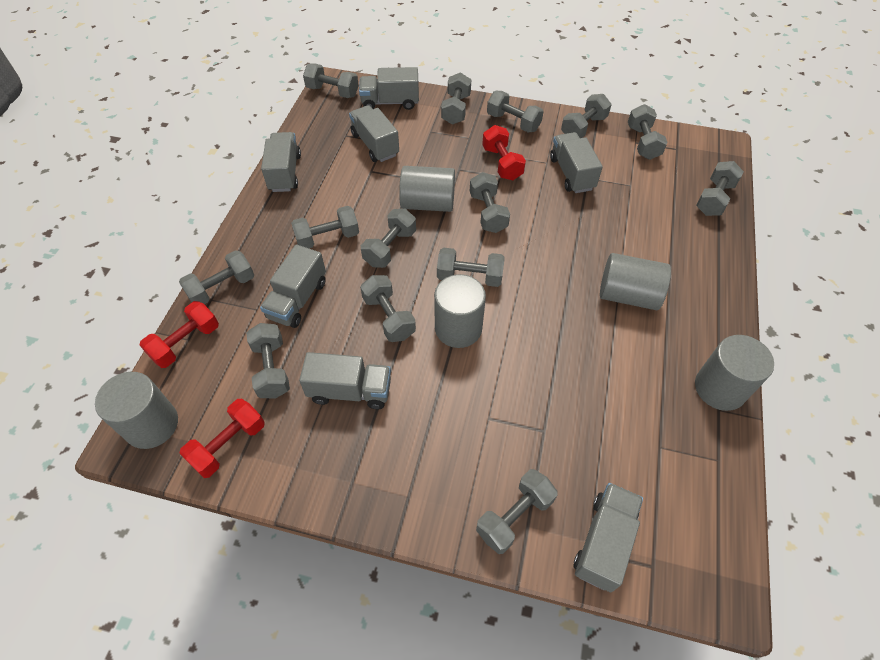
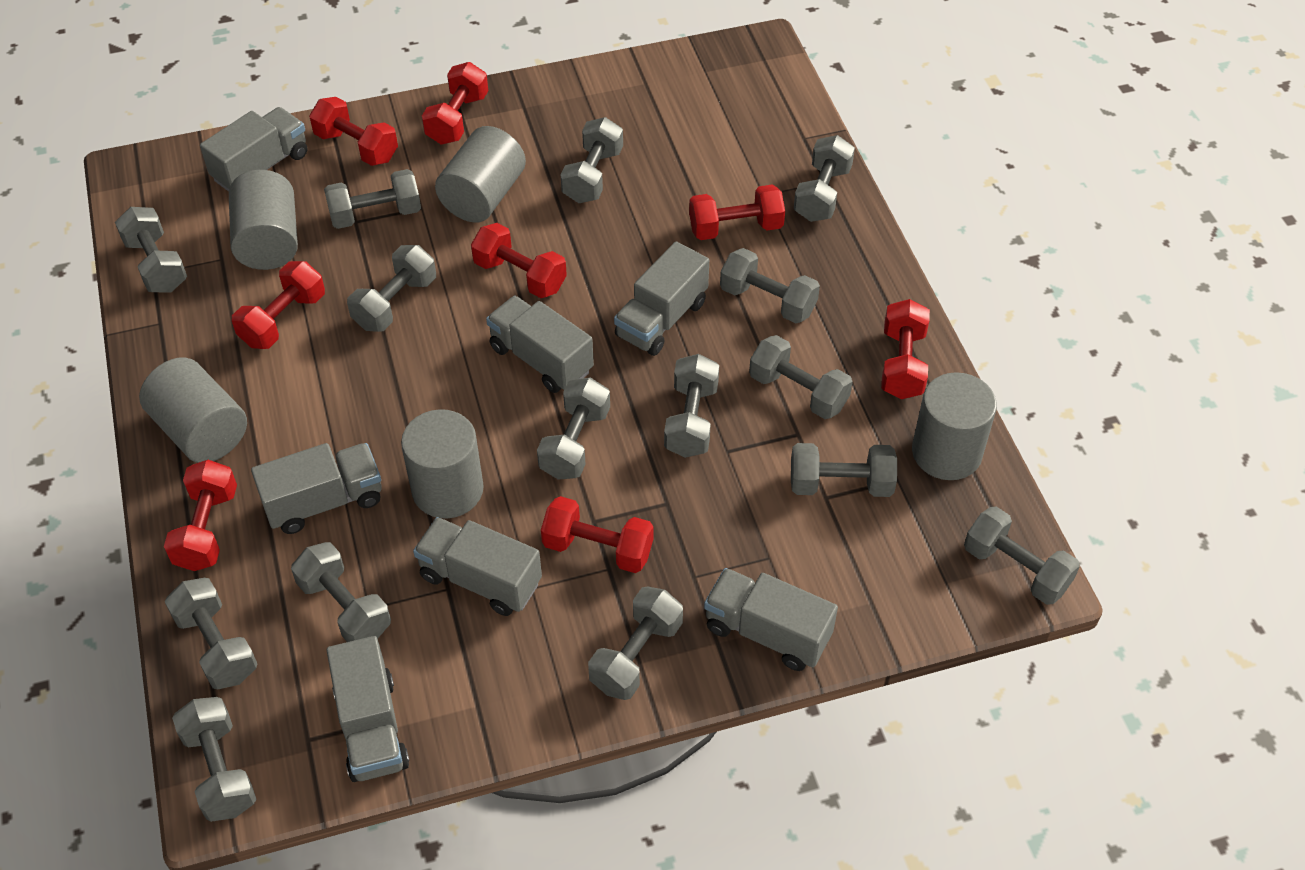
grey dumbbell: [179,250,254,304] [246,323,290,398] [291,206,359,248] [303,63,359,98] [360,275,416,342] [361,209,416,268] [437,248,505,287] [441,72,471,125] [470,172,510,233] [476,469,558,554] [487,91,544,133] [561,94,612,138] [628,104,667,160] [696,161,744,216] = 14 -> [115,207,187,293] [165,578,257,689] [172,697,256,822] [291,542,391,642] [324,169,421,229] [347,245,436,332] [537,378,610,480] [561,117,623,203] [588,586,683,700] [664,354,719,458] [720,248,820,323] [749,335,853,419] [791,443,897,497] [794,135,855,222] [964,507,1080,605] = 15
red dumbbell: [140,301,219,368] [179,399,265,478] [482,125,526,180] = 3 -> [164,460,237,571] [232,261,325,349] [309,97,398,166] [422,62,488,145] [471,223,567,298] [541,496,654,573] [689,184,785,240] [881,299,930,399] = 8

